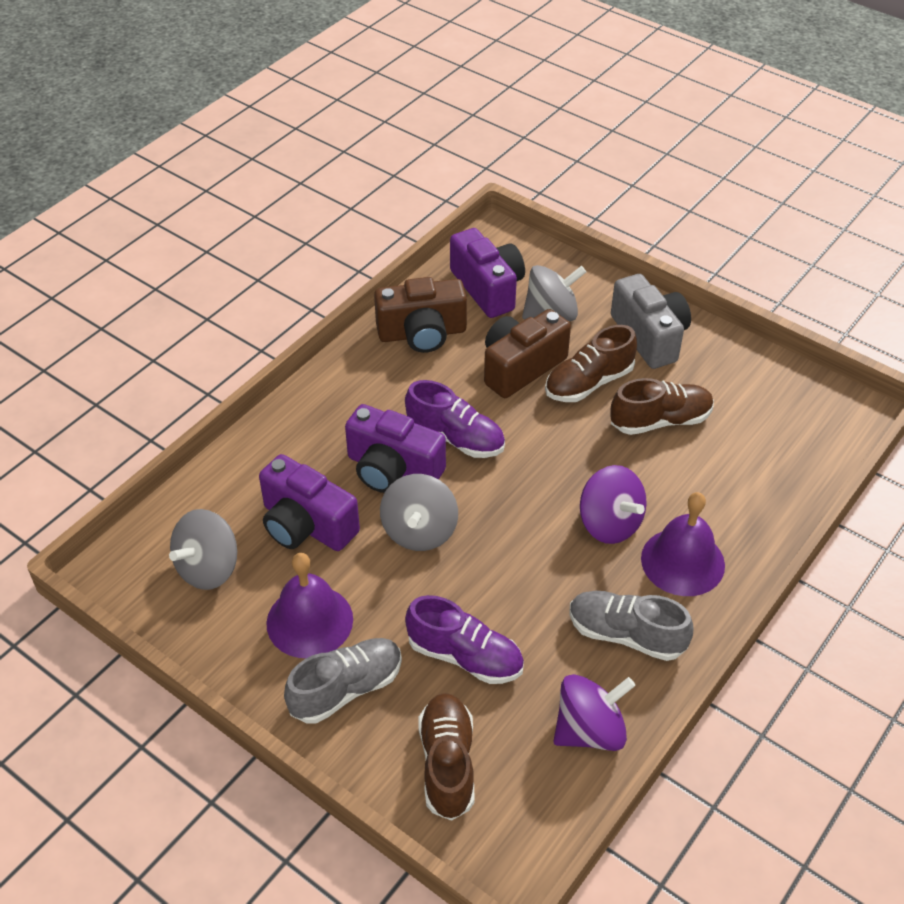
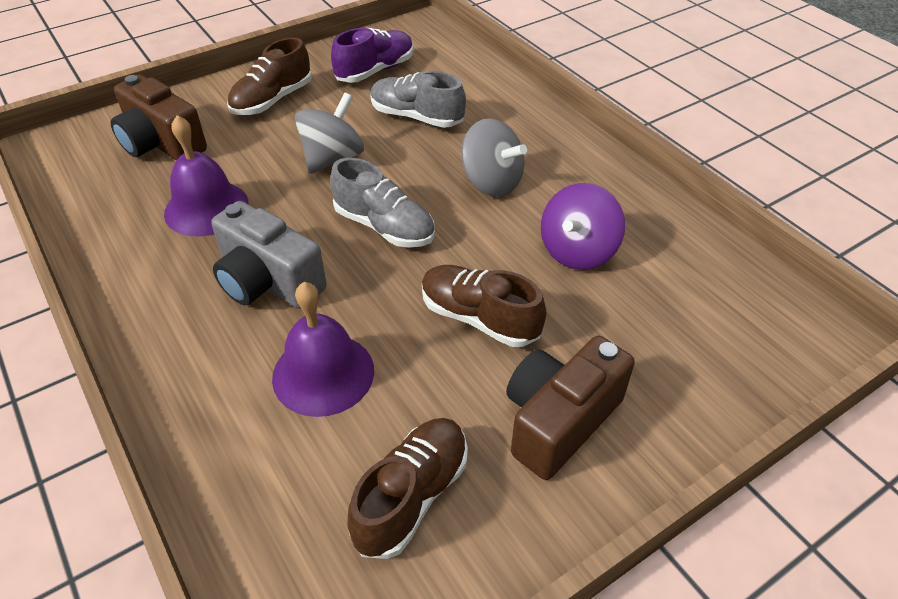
grey spinning top: [169,509,237,590] [380,474,458,551] [522,265,586,321] = 3 -> [295,93,364,174] [461,118,527,197] = 2
purple camera: [259,454,360,551] [345,404,446,493] [450,228,525,318] = 3 -> none = 0
purple shoe: [405,380,505,458] [405,595,524,684] = 2 -> [331,28,414,83] = 1
purple spinning top: [553,674,635,751] [580,465,647,544] = 2 -> [541,183,625,270] = 1

